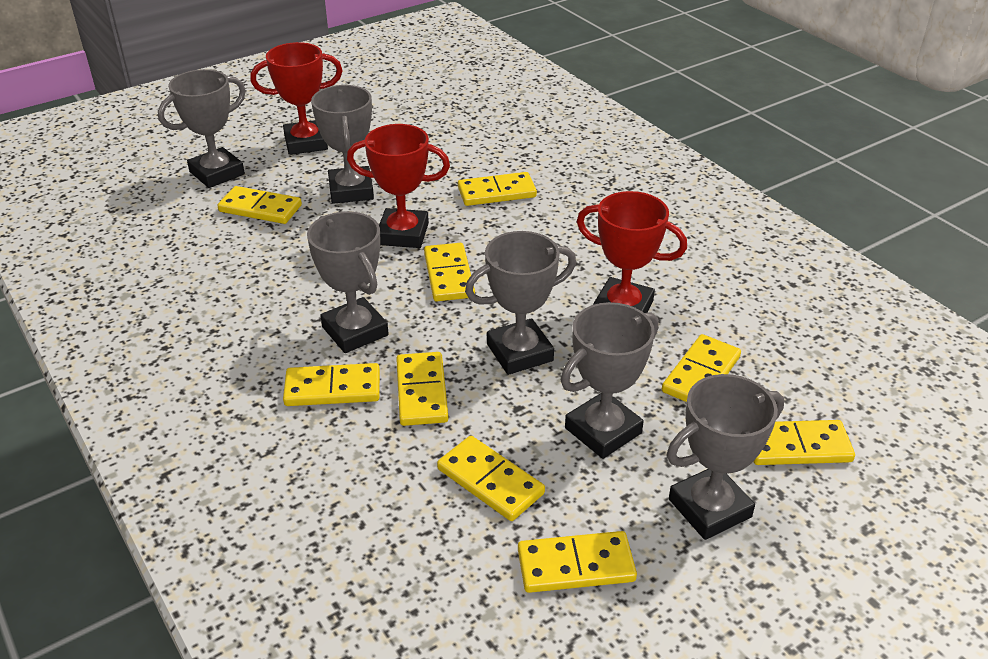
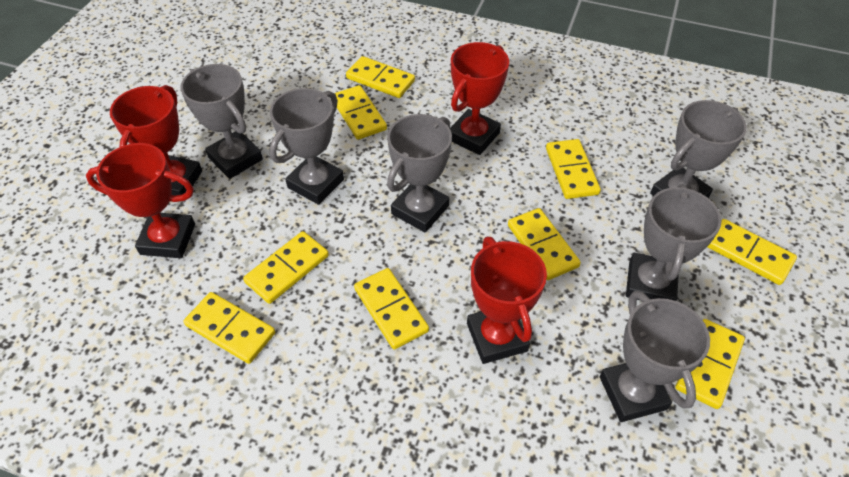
red trophy: [250,42,343,155] [347,124,450,248] [577,191,687,313] = 3 -> [86,143,195,258] [110,85,202,195] [450,42,509,155] [467,236,547,364] = 4

